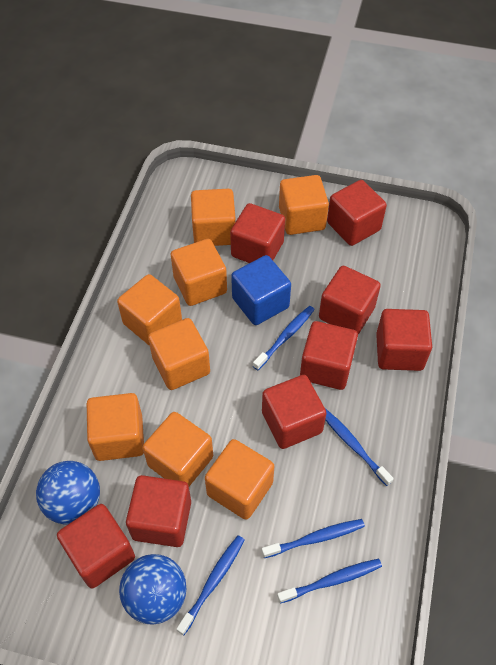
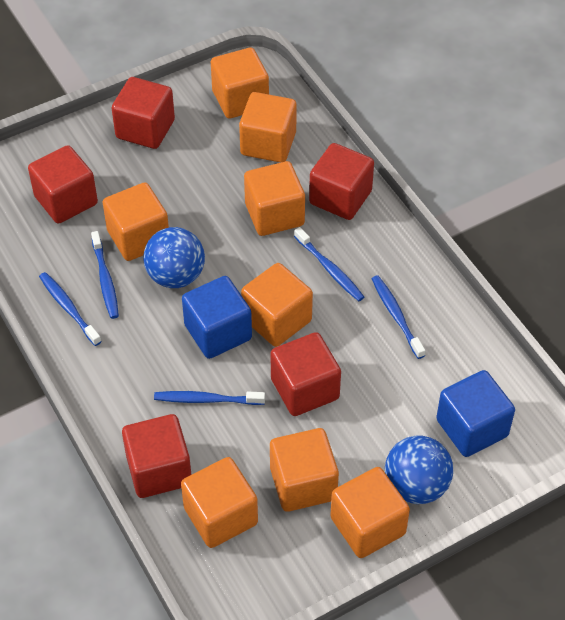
blue cube: [231,255,291,325] = 1 -> [182,276,252,359] [436,370,515,457] = 2
red cube: [57,504,135,588] [126,475,191,547] [230,203,285,263] [262,375,327,449] [300,321,358,390] [319,266,381,334] [327,180,387,246] [376,309,432,371] = 8 -> [28,145,98,224] [112,77,175,149] [122,414,191,498] [270,332,341,416] [309,143,374,220] = 5

